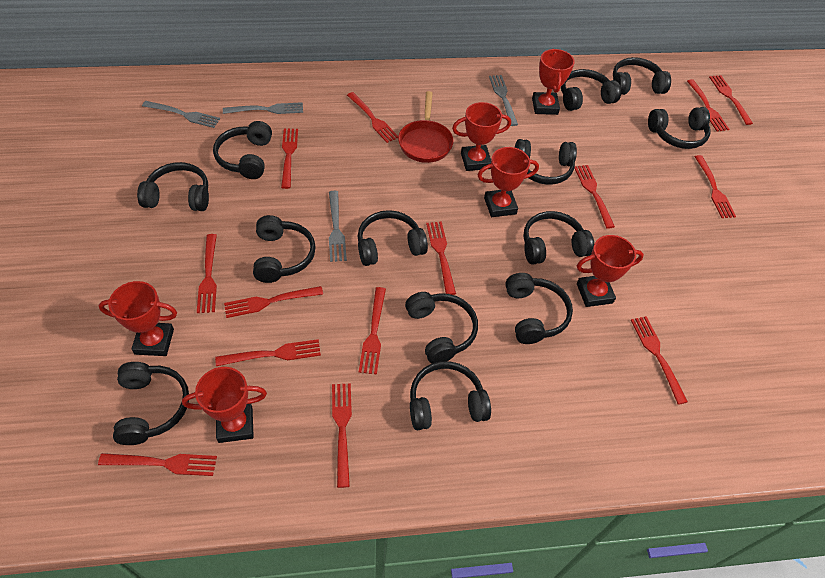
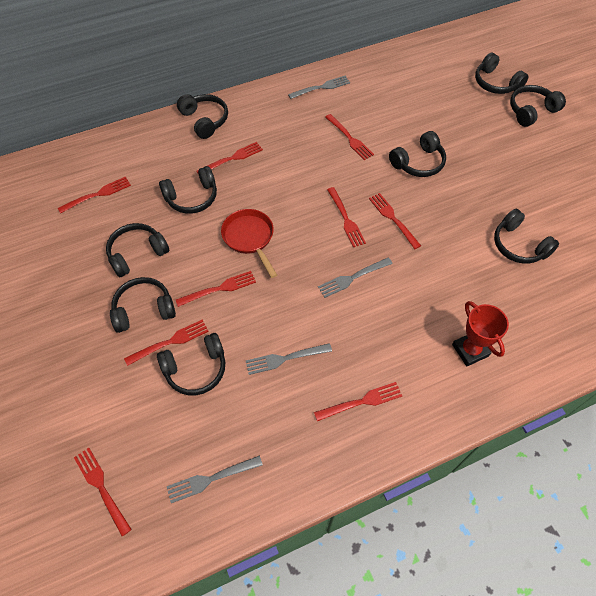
black headphones: [113,362,189,445] [137,162,209,211] [213,121,272,179] [253,215,316,283] [357,210,428,266] [405,292,478,364] [410,361,491,430] [505,273,573,344] [515,139,577,185] [523,211,594,265] [561,69,621,111] [613,57,671,95] [648,107,711,149] = 13 -> [106,223,169,277] [110,277,176,333] [157,333,225,395] [159,166,217,214] [177,94,228,139] [389,131,446,177] [475,52,529,94] [494,209,559,263] [510,85,566,127] = 9
red fork: [98,453,217,476] [197,234,217,313] [215,339,321,366] [224,286,323,318] [281,129,298,189] [332,383,352,488] [347,92,398,143] [359,287,386,375] [426,221,456,295] [575,165,615,229] [631,316,688,405] [687,79,729,131] [695,155,736,218] [709,75,753,125] = 14 -> [58,176,131,213] [74,448,132,536] [124,320,209,366] [176,271,256,307] [196,142,263,175] [314,382,402,421] [325,114,374,160] [327,187,366,247] [369,193,421,249] = 9
red trophy: [98,281,177,356] [182,367,267,443] [452,102,511,171] [478,147,539,217] [532,49,575,115] [577,235,644,307] = 6 -> [452,301,509,366] = 1

